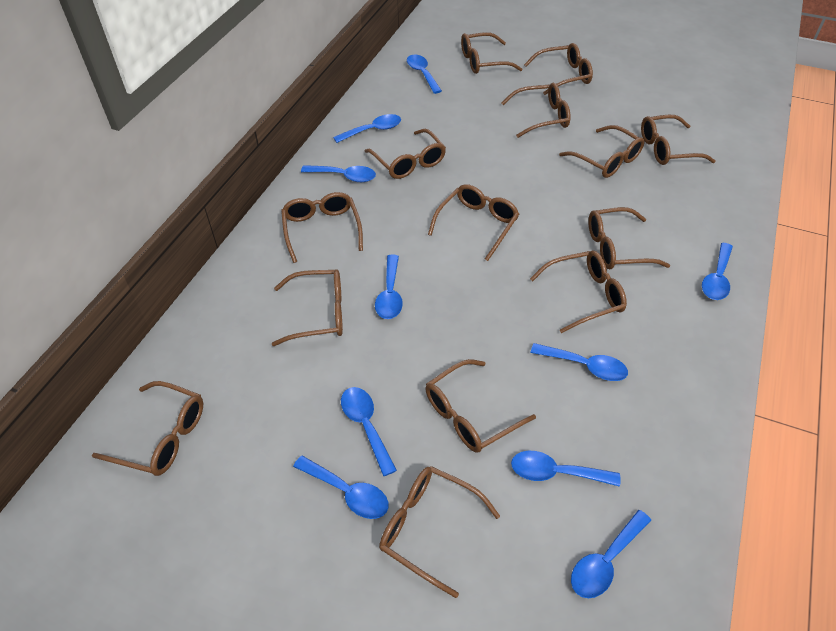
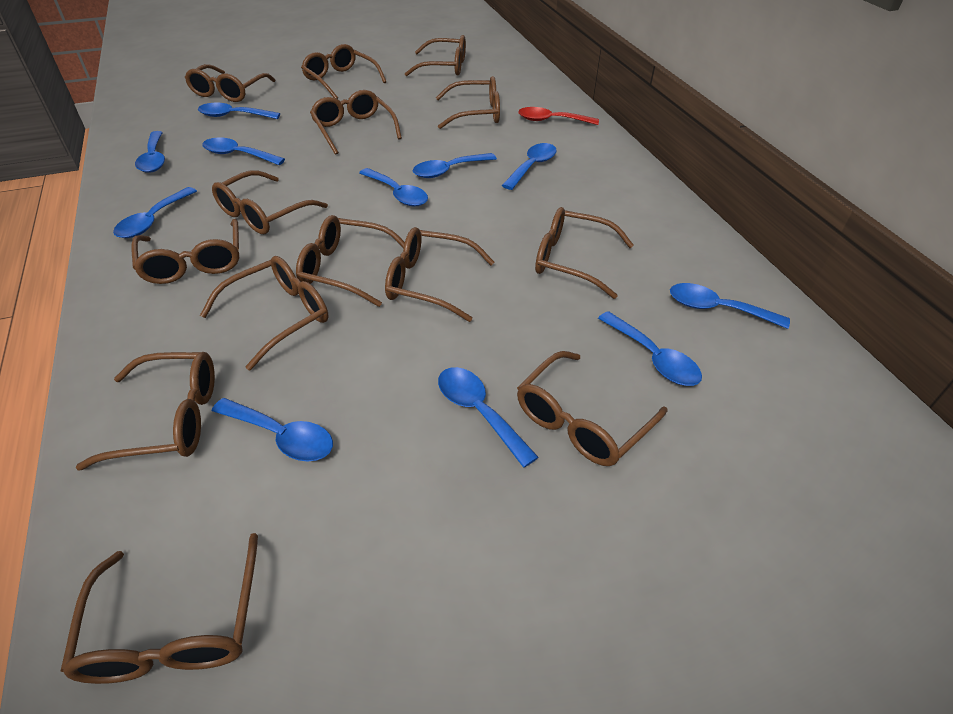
blue spoon: [293,455,389,519] [301,165,376,182] [333,114,401,143] [341,387,397,476] [375,254,403,319] [407,55,442,94] [511,451,621,487] [530,343,628,381] [571,510,651,598] [702,243,733,300] = 10 -> [113,187,197,238] [135,131,165,173] [198,103,280,119] [202,138,285,165] [212,398,333,462] [359,168,428,206] [413,153,497,178] [438,367,539,468] [502,143,557,190] [598,311,702,386] [670,283,790,329] = 11
red spoon: none = 0 -> [518,107,599,125] = 1

